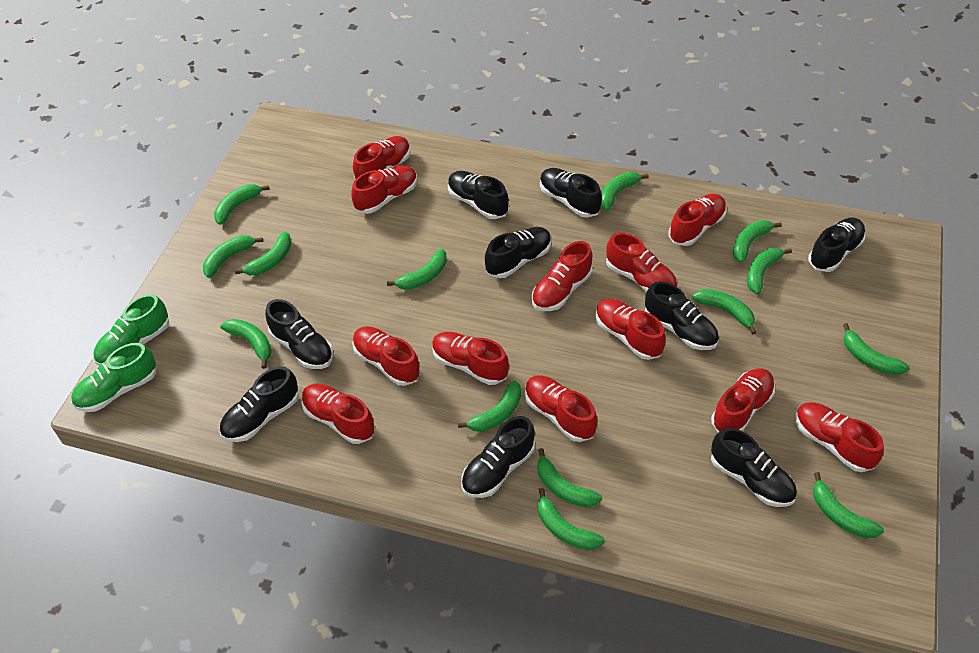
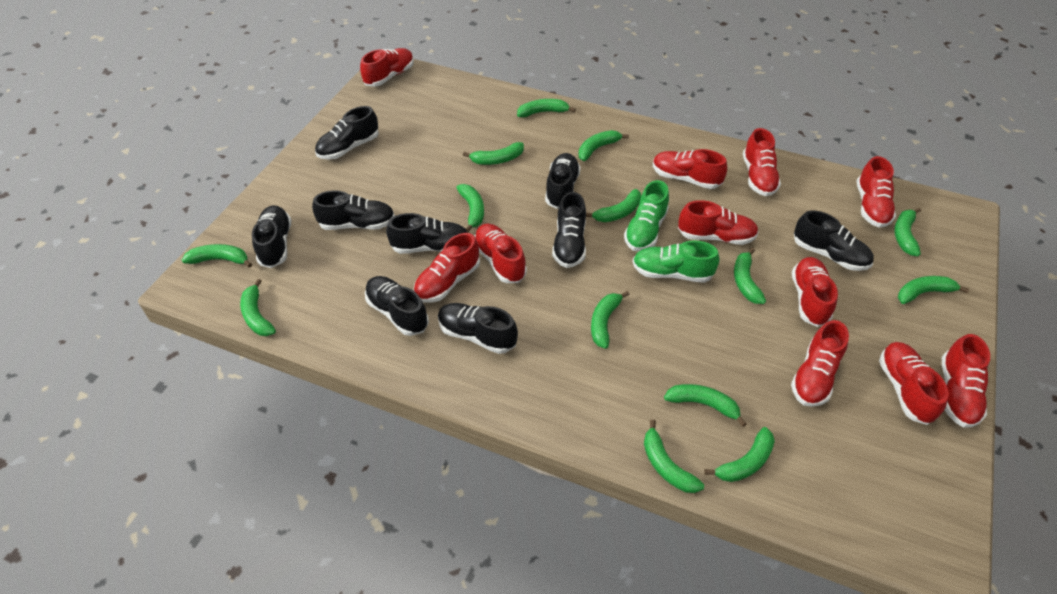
red shoe: [301,384,375,444] [351,165,417,214] [352,326,421,386] [353,136,411,180] [432,332,509,385] [525,375,598,442] [532,241,592,311] [595,299,666,360] [606,232,677,292] [668,194,727,246] [711,368,775,433] [796,402,884,472] = 12 -> [360,48,414,87] [413,233,480,303] [475,224,527,283] [653,149,727,189] [678,200,758,245] [743,128,781,196] [791,320,849,407] [792,257,838,327] [857,156,896,228] [879,342,949,425] [942,334,990,428] = 11

